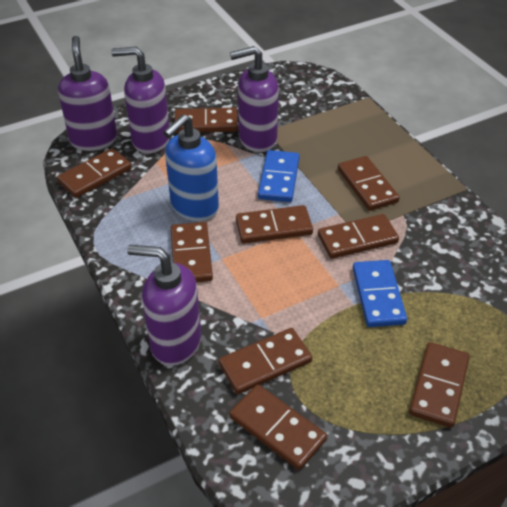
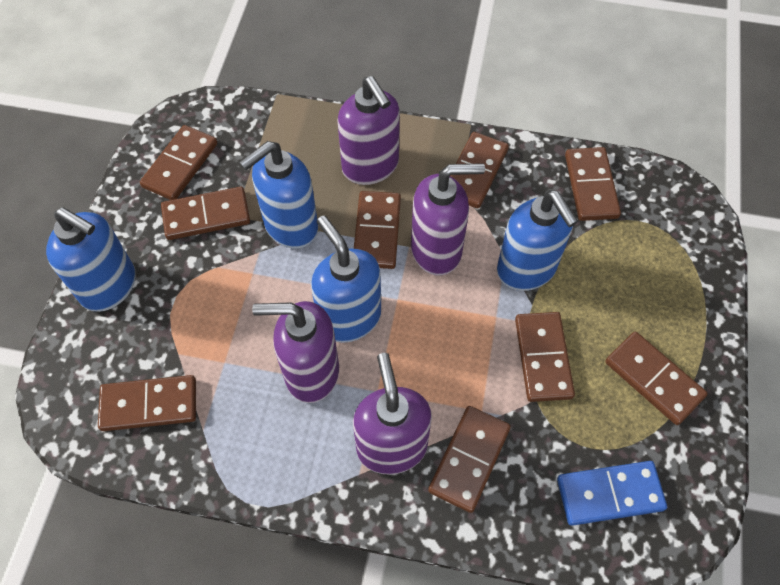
blue domino: [258,150,300,202] [353,260,407,327] = 2 -> [557,461,667,526] = 1
blue soap dispenser: [163,114,219,221] = 1 -> [46,208,136,312] [239,141,318,249] [311,216,381,343] [497,190,578,291] = 4

